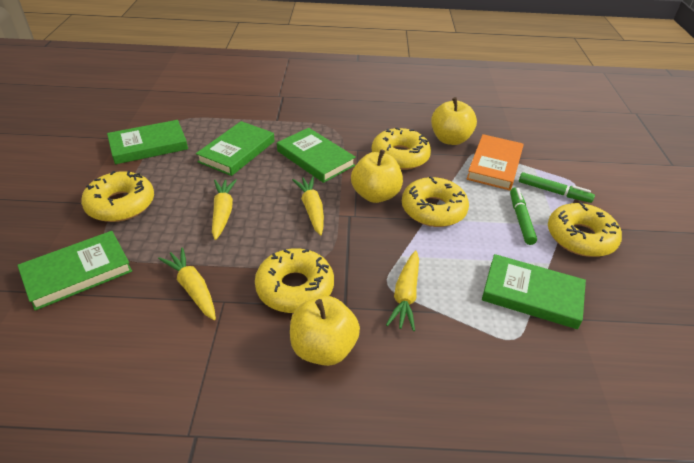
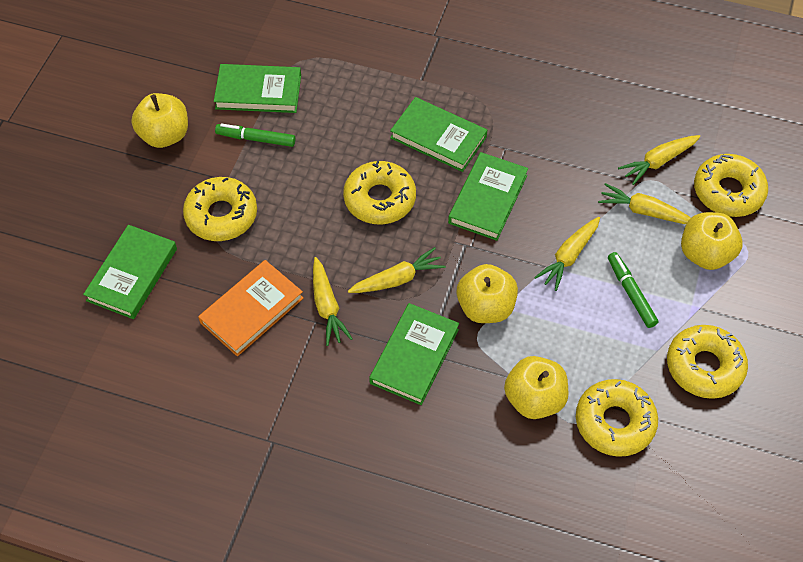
yellow apple: [290,296,360,366] [351,149,403,203] [431,97,477,145] = 3 -> [131,93,188,148] [457,264,518,323] [504,356,568,419] [681,212,743,270] = 4
yellow carrot: [158,247,216,320] [212,179,237,240] [292,176,324,235] [386,251,419,331] = 4 -> [313,257,353,346] [348,247,446,293] [534,217,600,291] [598,183,691,224] [618,135,700,185] = 5

